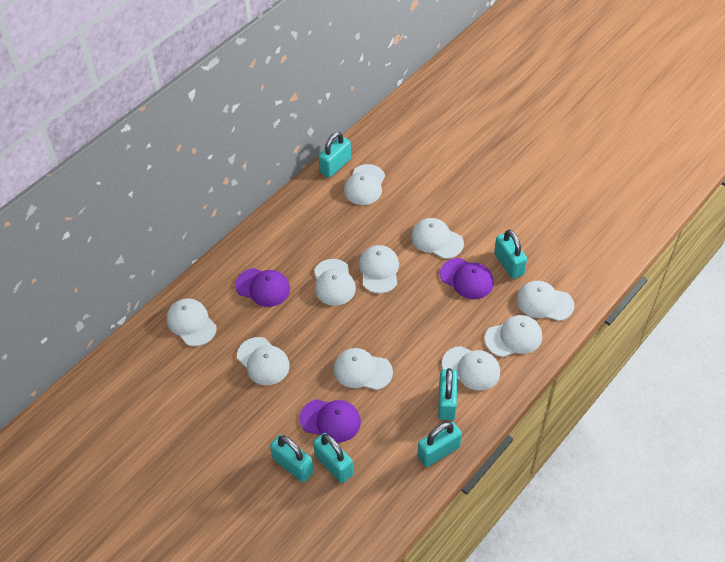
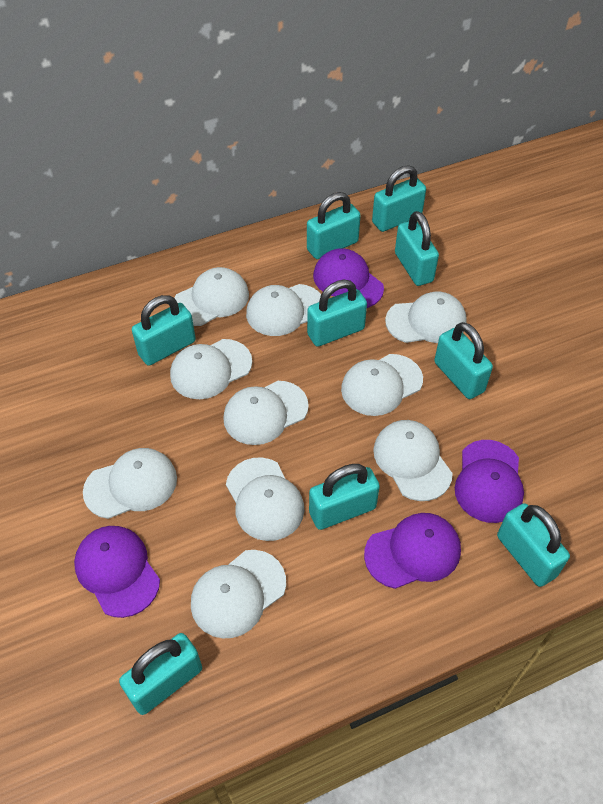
purple cap: [235,268,290,307] [300,399,361,443] [440,258,494,299] = 3 -> [74,526,160,618] [313,248,384,308] [364,513,461,589] [455,440,524,523] = 4
turquoise padlock: [270,435,314,482] [313,433,353,483] [318,132,351,178] [418,422,462,467] [438,368,457,420] [494,229,527,279] = 6 -> [119,633,202,715] [132,295,196,366] [307,192,361,259] [307,280,367,347] [309,464,380,530] [372,165,426,232] [395,211,439,286] [434,322,493,399] [497,503,570,587] = 9

